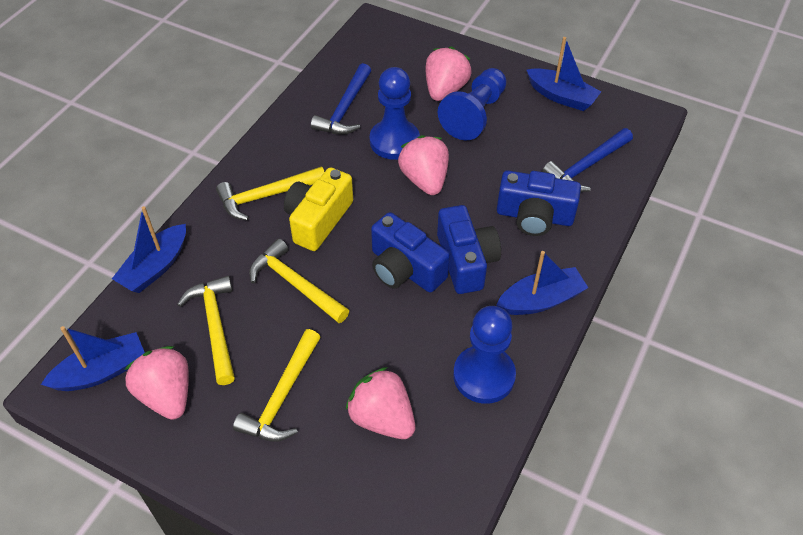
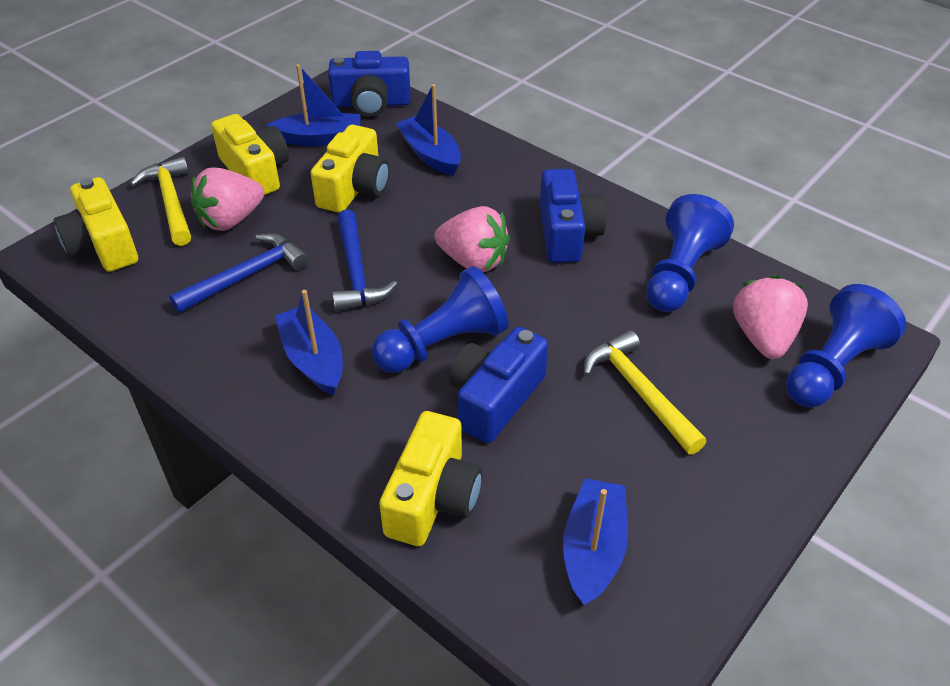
pink strawberry: [125,346,189,420] [345,367,415,439] [398,135,449,195] [426,46,472,101] = 4 -> [191,168,264,231] [435,206,510,272] [733,275,808,359] = 3
yellow camera: [284,167,353,251] = 1 -> [54,177,138,272] [211,114,289,195] [311,125,390,213] [379,411,482,546] = 4
yellow hammer: [177,276,235,385] [216,167,324,221] [233,329,321,442] [249,239,349,323] = 4 -> [130,157,191,246] [584,330,707,455] = 2

